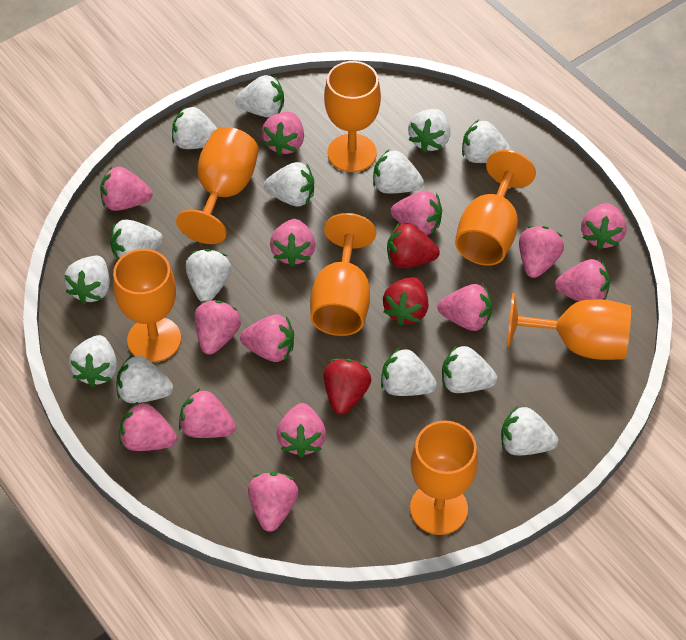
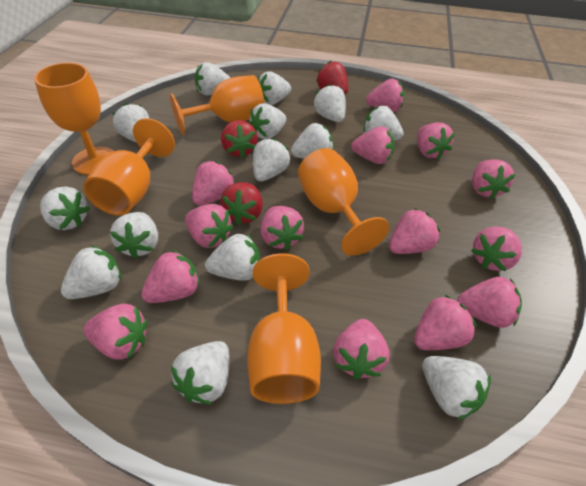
orange goblet: [113,249,181,362] [176,127,259,244] [310,213,376,336] [324,61,381,172] [410,420,478,535] [455,150,536,266] [507,293,631,360] = 7 -> [34,63,114,175] [83,118,175,216] [170,75,265,135] [247,253,321,404] [298,148,389,256] = 5

